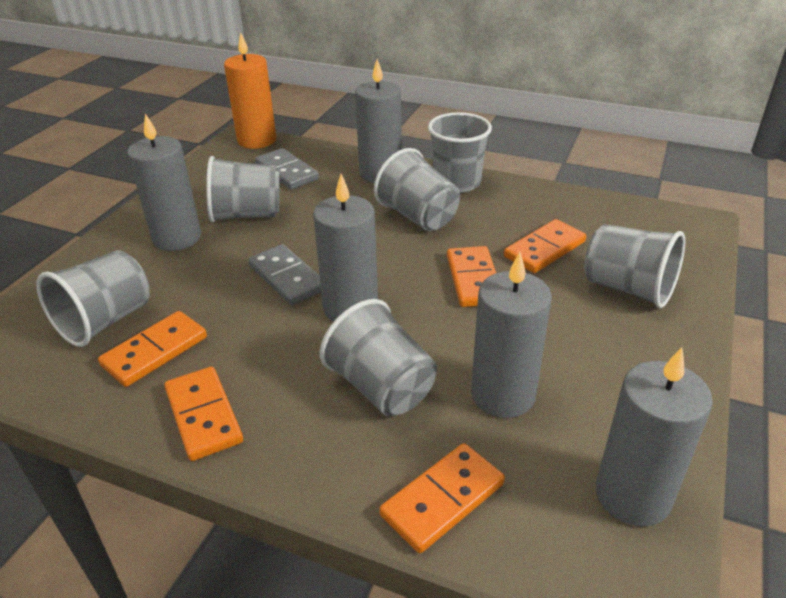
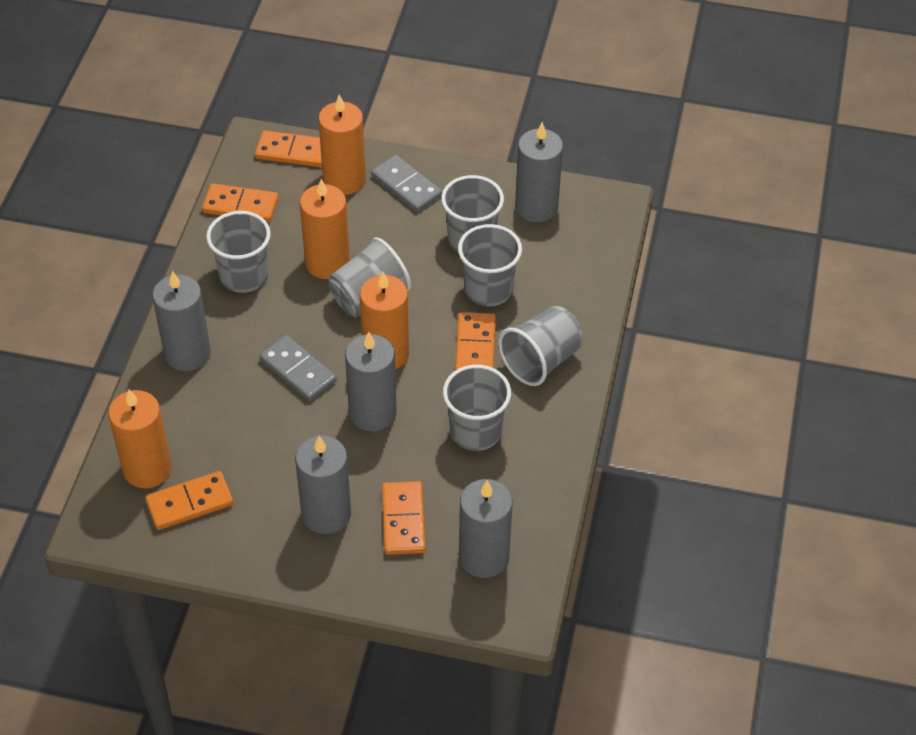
orange candle: [224,32,276,149] = 1 -> [108,390,172,488] [300,179,350,279] [318,95,366,195] [360,272,409,369] = 4

